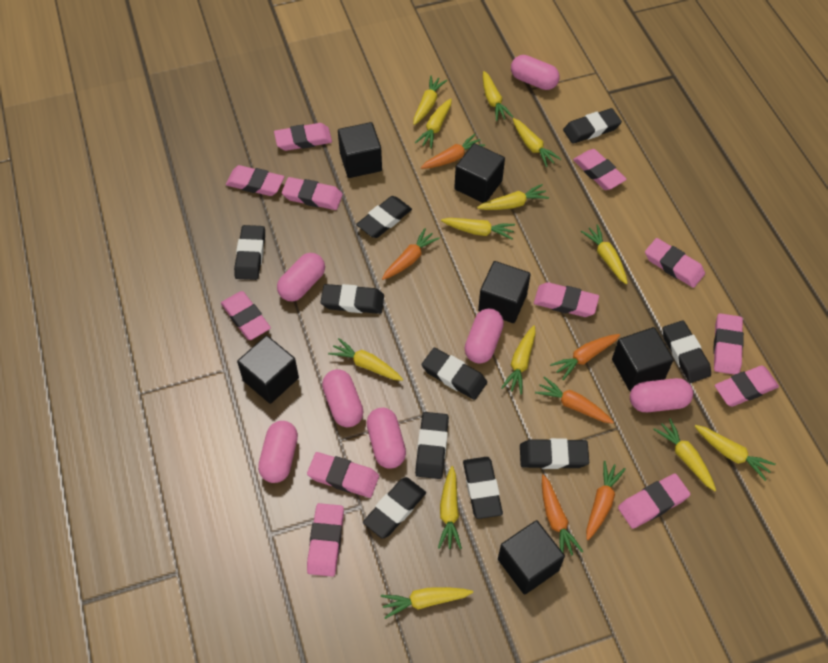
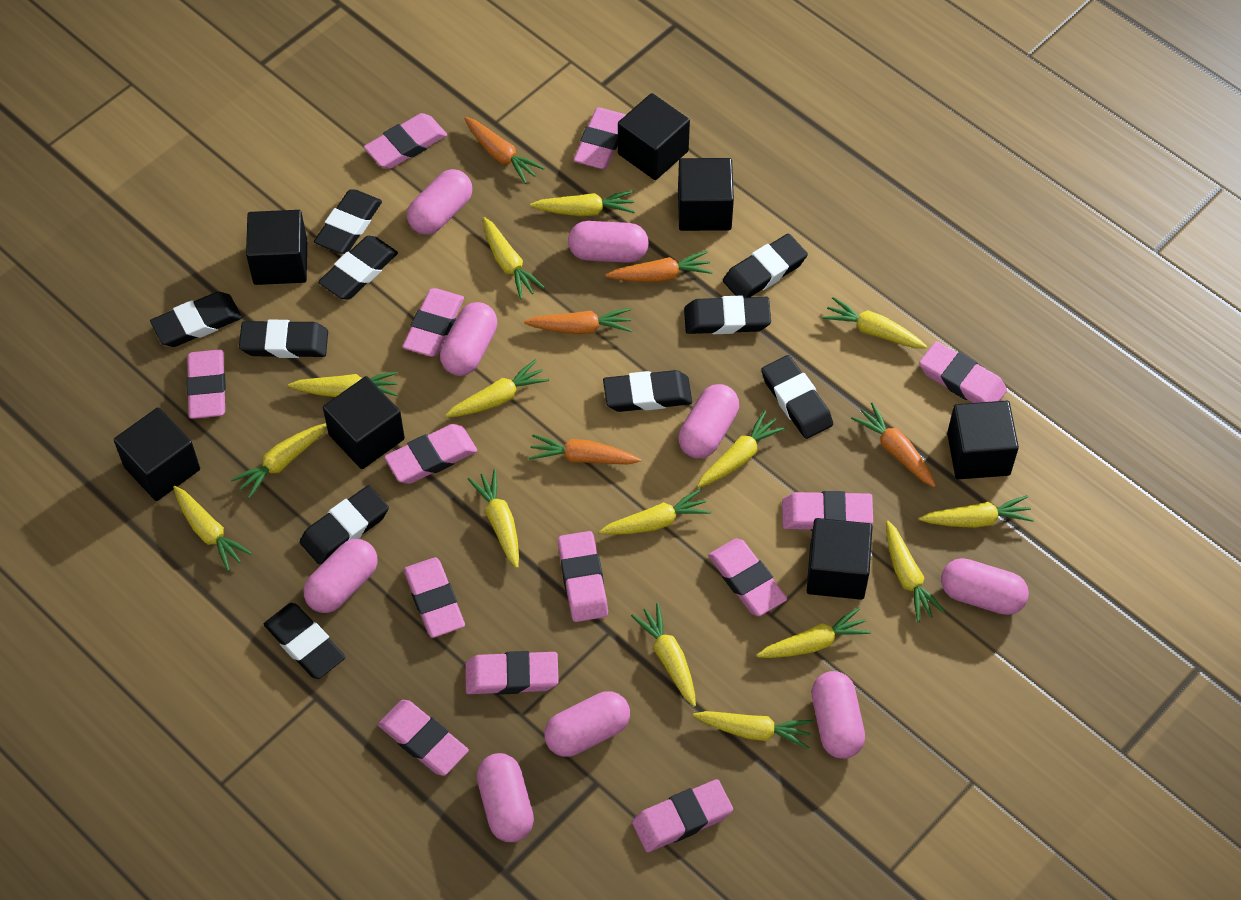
black cube: [237,335,299,404] [338,122,382,178] [454,143,505,203] [478,261,531,323] [498,520,565,595] [612,327,674,391] = 6 -> [114,407,200,501] [246,210,307,285] [323,376,405,469] [618,93,690,180] [678,158,734,231] [806,518,873,600] [947,401,1019,479] = 7
orange carrot: [382,228,440,280] [421,134,485,169] [535,376,614,424] [542,475,583,555] [550,334,620,380] [586,461,626,540] = 6 -> [464,117,544,184] [524,308,632,334] [529,434,641,464] [605,251,712,282] [851,402,936,487] = 5
pink capsule: [258,421,298,483] [277,253,325,301] [322,369,363,427] [366,408,406,468] [464,308,504,364] [511,55,559,90] [630,378,693,412] = 7 -> [304,539,378,613] [407,169,472,235] [440,302,497,376] [477,753,534,842] [544,691,630,757] [568,221,649,263] [679,384,739,459] [812,671,865,759] [941,558,1029,615] = 9
pink eraser: [221,291,271,340] [226,165,284,196] [274,123,332,151] [282,177,343,210] [307,452,379,498] [307,503,344,577] [534,282,599,317] [573,149,627,190] [618,473,690,529] [645,238,705,288] [713,313,744,375] [715,365,779,407] = 12 -> [186,349,226,419] [364,113,447,169] [378,700,469,776] [384,424,477,484] [402,288,464,357] [404,557,465,638] [465,651,559,695] [558,531,608,622] [574,108,626,169] [632,779,733,852] [708,539,787,616] [782,491,873,531] [919,341,1007,403] = 13
yellow carrot: [328,338,403,381] [381,587,473,619] [413,76,447,125] [415,99,452,149] [438,466,462,549] [441,218,515,240] [477,184,549,210] [483,71,513,121] [501,325,536,394] [513,118,561,167] [581,224,628,284] [653,419,716,491] [694,425,776,481] = 13 -> [173,486,252,571] [231,423,327,499] [288,371,398,397] [445,359,549,417] [468,469,519,568] [483,217,545,299] [530,190,635,216] [599,489,711,535] [631,603,696,707] [693,711,813,749] [697,411,786,488] [757,607,871,658] [822,297,927,349] [886,521,946,622] [919,495,1034,528] = 15

